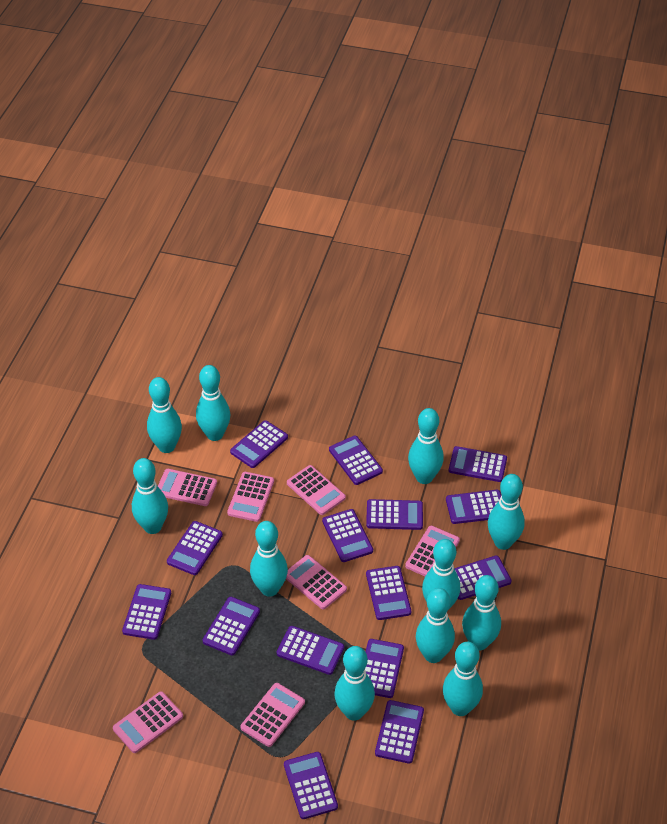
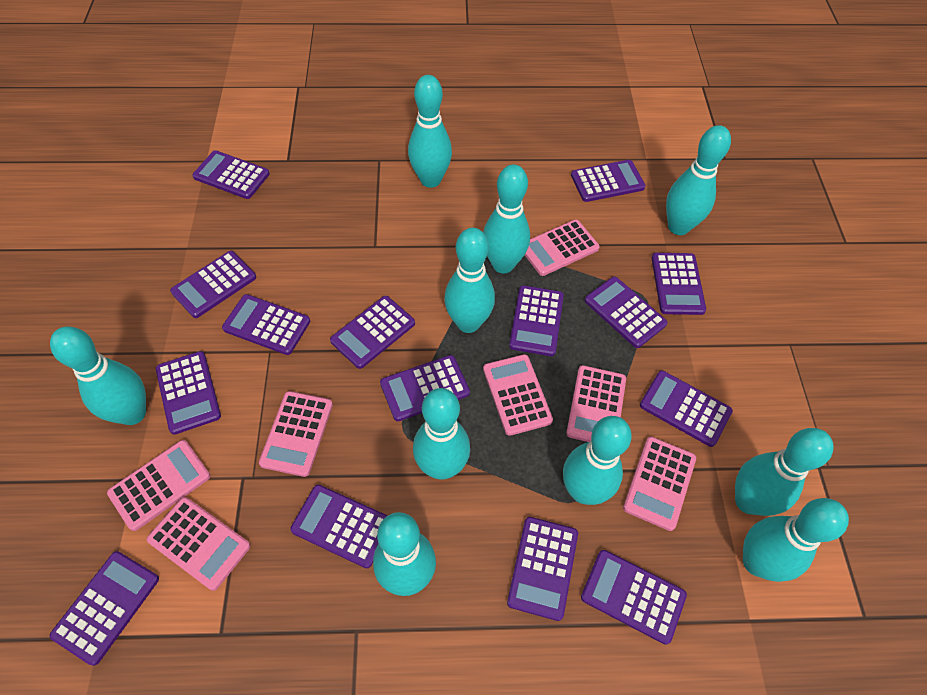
turquoise bowling pin: [132,458,168,534] [147,377,182,453] [196,365,231,441] [250,521,288,597] [334,646,375,721] [408,408,444,484] [416,588,455,663] [422,539,460,610] [443,642,483,716] [462,575,501,650] [488,474,525,550] = 11 -> [50,327,146,425] [373,512,436,596] [408,75,452,188] [413,388,470,480] [444,228,495,333] [483,165,530,273] [563,416,632,505] [666,125,731,235] [735,428,833,516] [743,498,849,582] = 10

